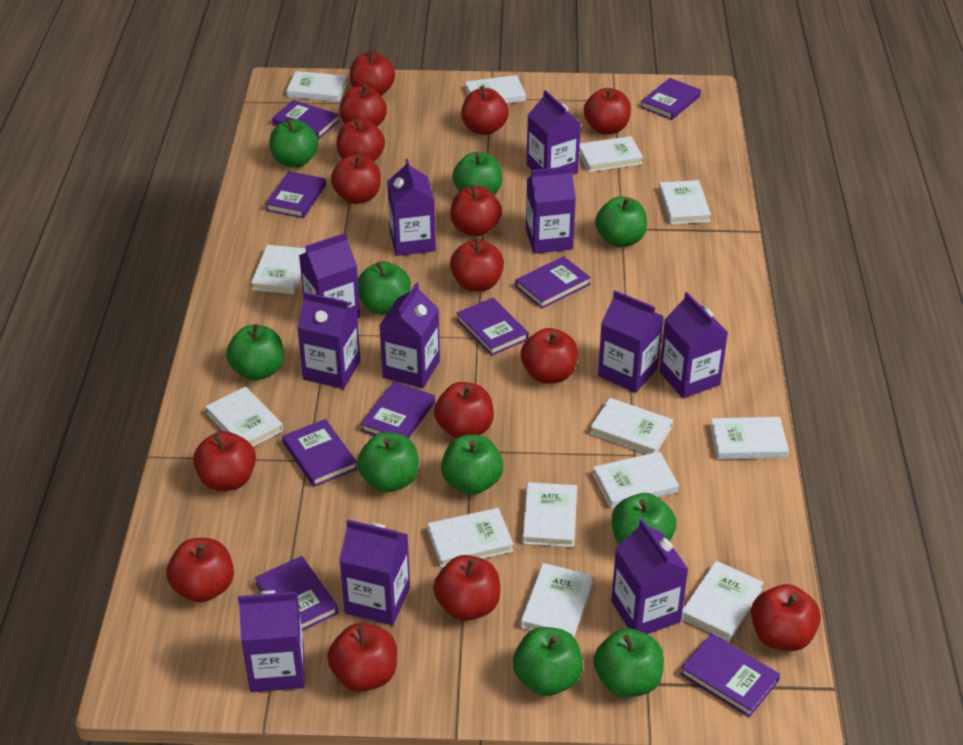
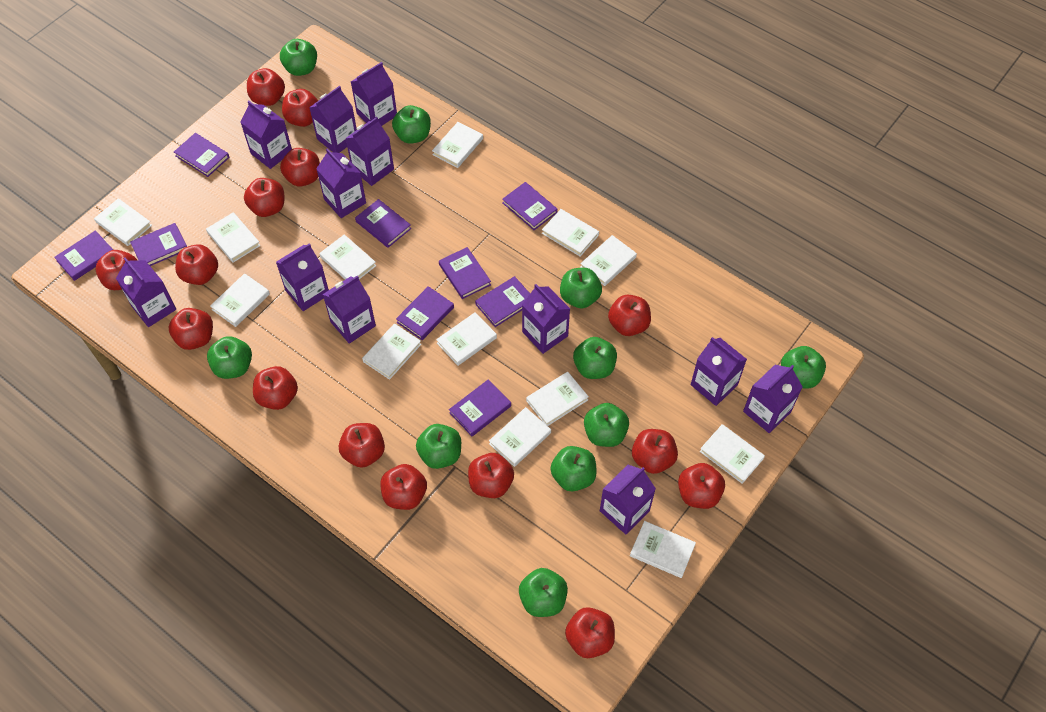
purple carton: [238,590,305,692] [297,292,360,389] [299,233,360,318] [339,520,410,625] [379,283,440,388] [387,159,436,256] [526,166,576,254] [527,90,581,175] [598,290,663,393] [611,519,689,634] [659,292,728,398] = 11 -> [116,258,176,327] [240,101,292,169] [276,243,329,311] [309,86,357,153] [316,148,366,218] [322,276,376,344] [345,117,394,186] [351,62,397,126] [522,284,570,354] [600,465,656,534] [691,337,747,406] [743,365,803,433] = 12

